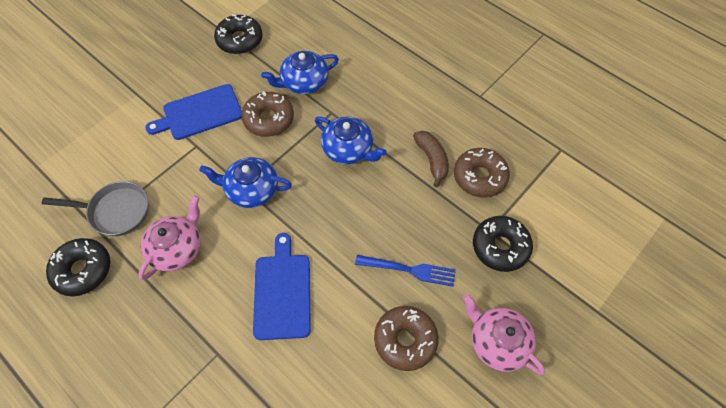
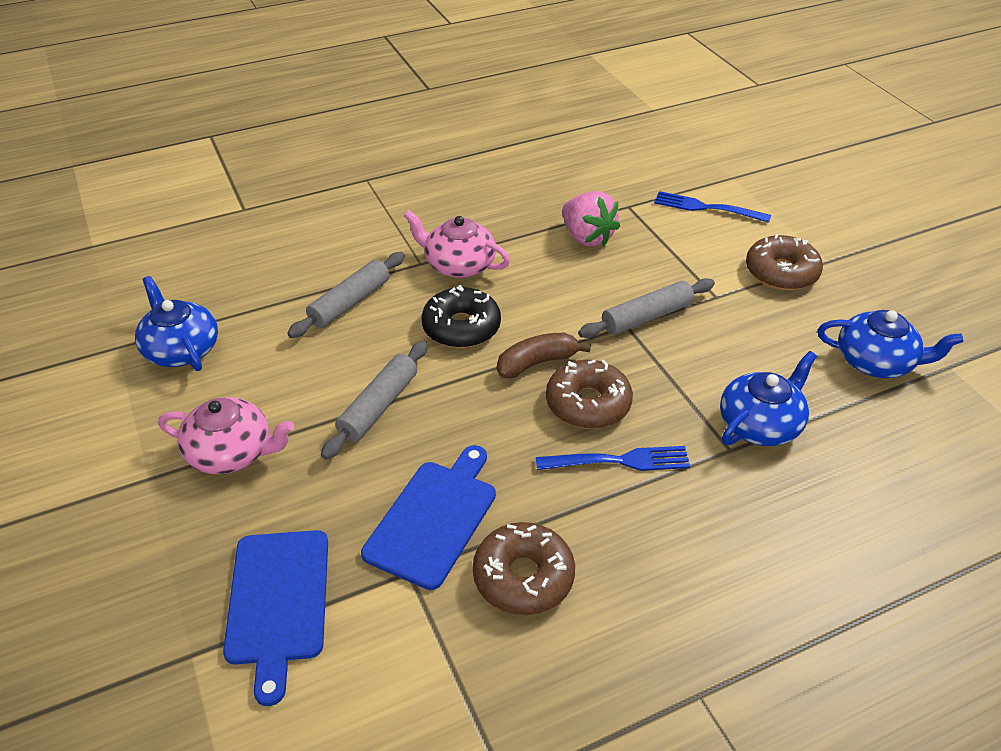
black donut: [46,238,110,296] [214,14,262,54] [473,216,533,272] = 3 -> [422,285,501,348] = 1
blue fork: [355,255,456,287] = 1 -> [536,446,690,471] [654,191,771,223] = 2
grey pan: [42,181,149,236] = 1 -> none = 0
grey rolling pin: none = 0 -> [287,252,405,338] [321,340,428,460] [578,278,715,338] = 3
pink strawberry: none = 0 -> [562,191,620,247] = 1

